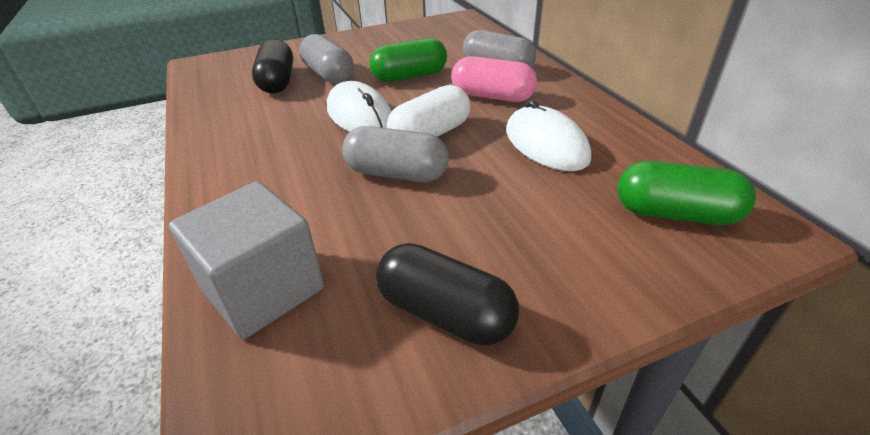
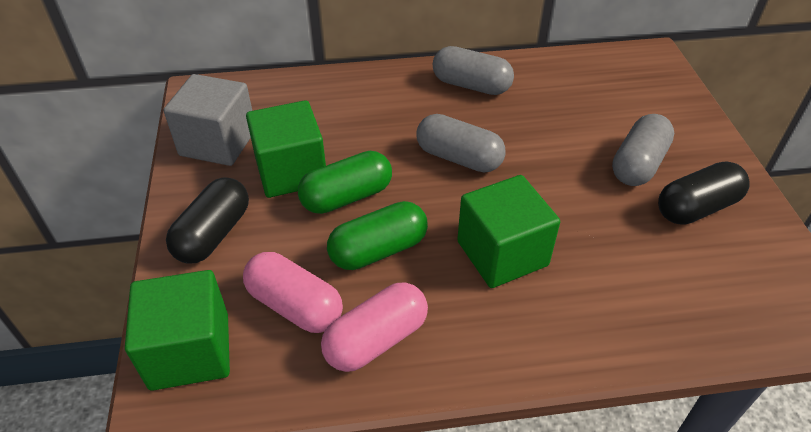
green cube: none = 0 -> [125,270,230,391] [246,100,326,198] [457,175,560,288] = 3
pink capsule: [451,56,537,102] = 1 -> [243,252,343,333] [321,283,428,372] = 2
white capsule: [387,85,470,137] = 1 -> none = 0
white mouse: [327,81,391,132] [506,100,591,171] = 2 -> none = 0

